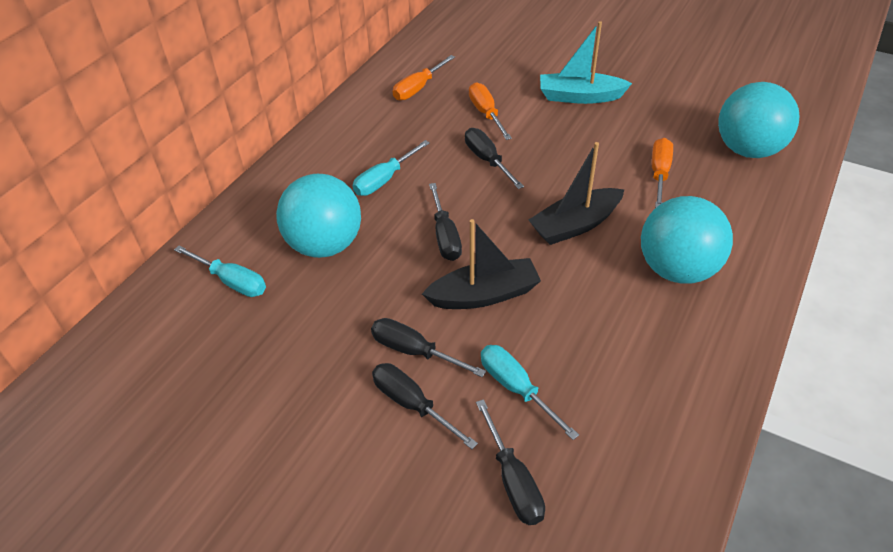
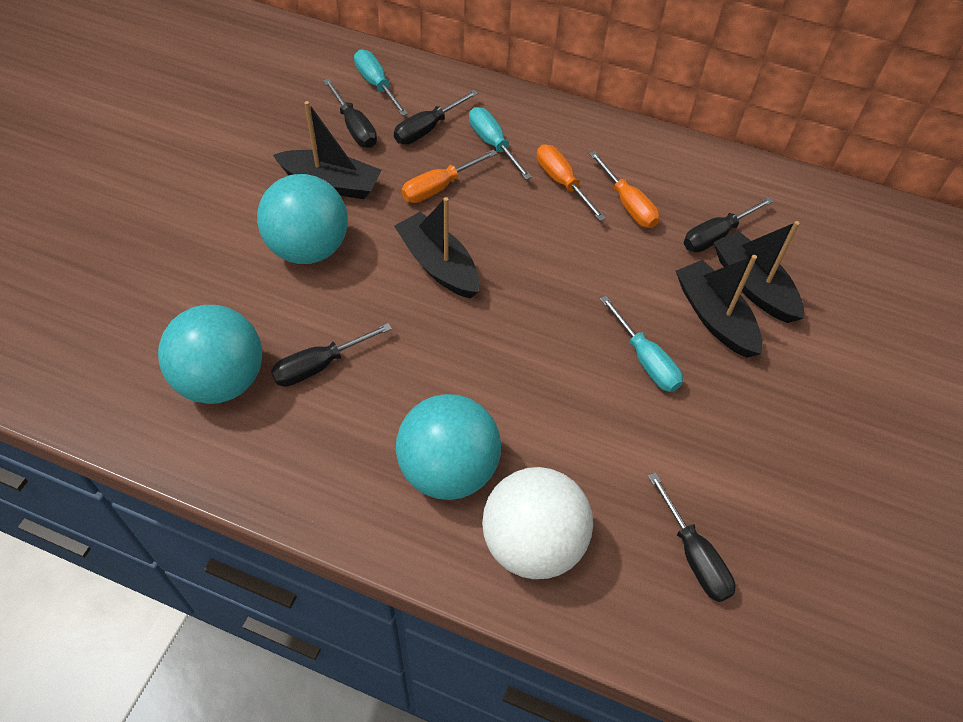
black boat: [422,219,541,309] [529,142,624,245] = 2 -> [273,101,382,199] [394,197,479,299] [676,255,763,358] [713,221,804,323] = 4
turquoise boat: [540,21,632,104] = 1 -> none = 0
white ball: none = 0 -> [482,467,593,579] = 1

